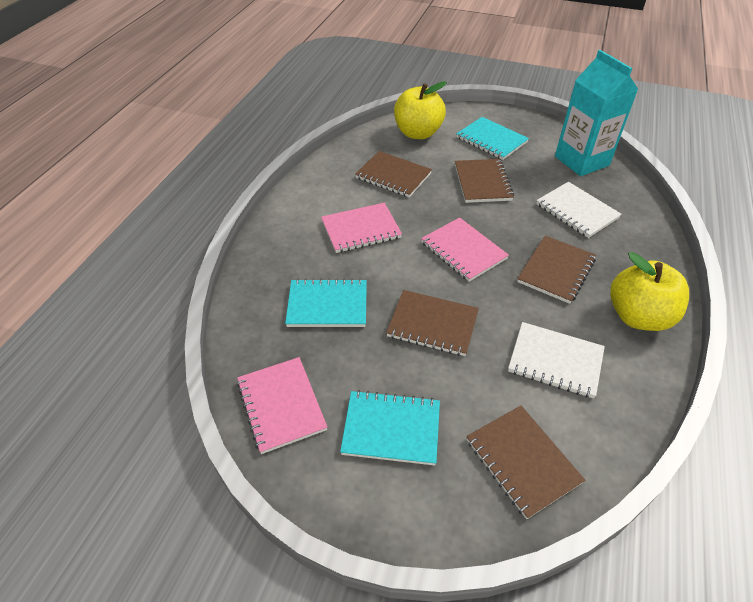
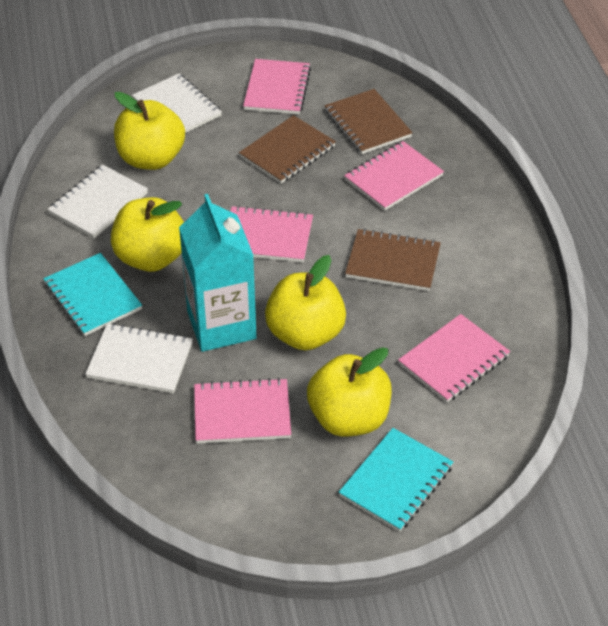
brown notebook: [355,151,432,198] [386,290,479,356] [455,159,514,203] [466,406,585,519] [517,236,596,304] = 5 -> [239,115,336,184] [325,89,413,154] [345,228,441,291] = 3
pink notebook: [237,357,327,454] [321,203,402,253] [421,217,509,282] = 3 -> [194,378,291,443] [230,206,313,262] [243,59,311,114] [344,141,444,211] [398,314,510,402] = 5
turquoise notebook: [285,278,367,327] [340,390,440,465] [456,117,529,160] = 3 -> [43,253,142,336] [339,428,453,532] = 2
white notebook: [508,322,605,398] [536,182,622,238] = 2 -> [47,165,148,238] [85,323,193,393] [132,74,222,133] = 3
yellow apple: [394,81,447,139] [610,252,689,331] = 2 -> [111,197,184,272] [114,92,185,170] [265,255,346,350] [307,347,392,437] = 4

